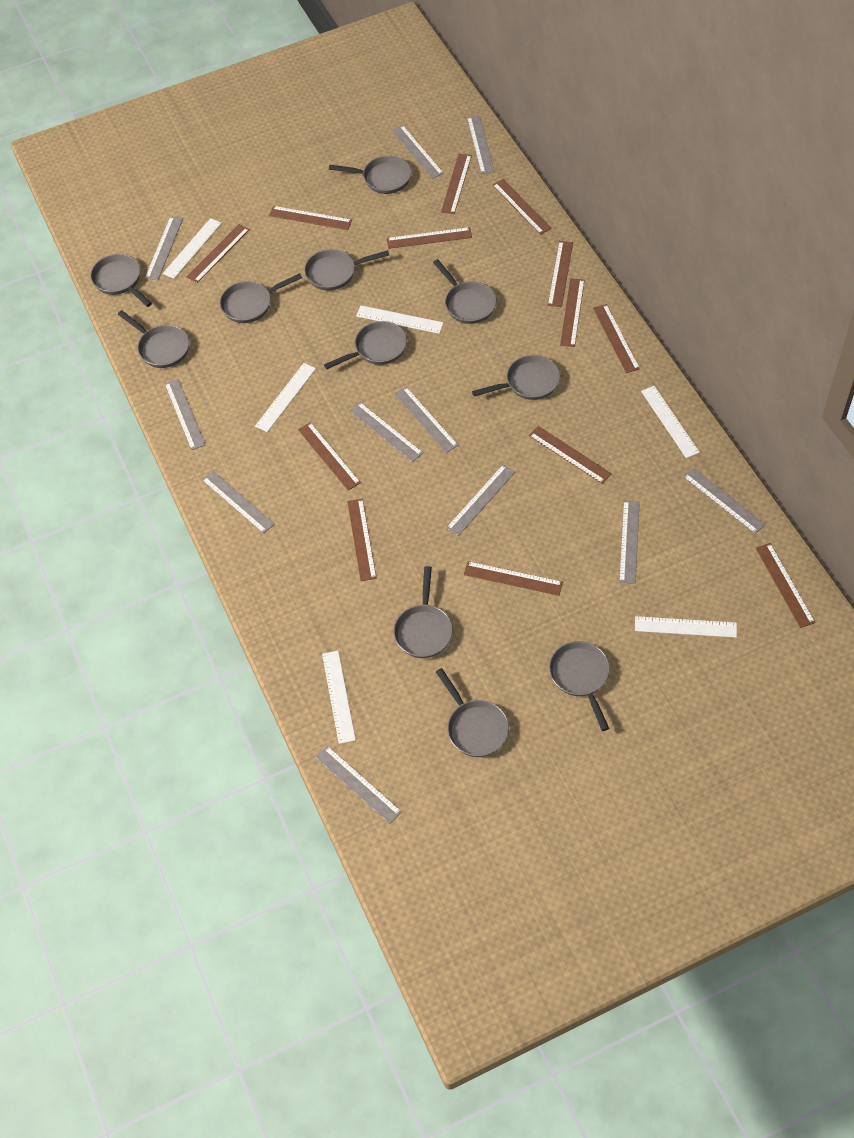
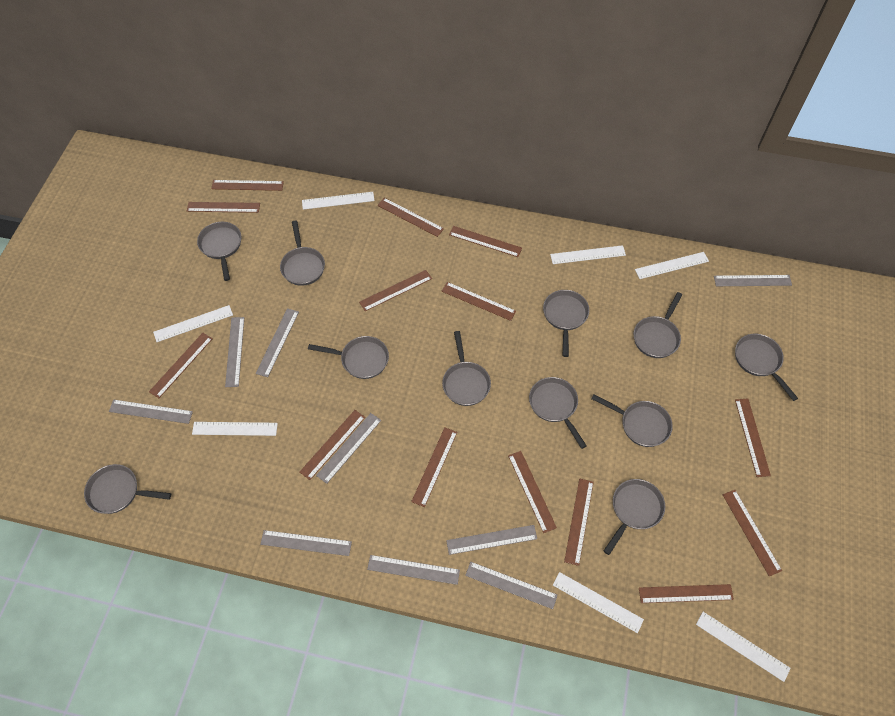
brown ruler: [186,224,250,283] [269,206,352,230] [298,422,361,490] [347,499,377,581] [387,227,472,249] [441,154,472,214] [464,561,563,596] [492,179,552,235] [529,426,612,484] [548,241,573,307] [560,278,585,347] [593,304,640,373] [756,543,815,628] = 13 -> [149,333,213,398] [187,202,260,213] [211,180,284,191] [300,410,365,480] [359,270,432,311] [377,198,444,237] [411,427,457,507] [442,282,516,321] [449,226,522,257] [508,451,557,533] [564,479,594,566] [639,584,734,603] [723,490,782,576] [735,399,771,477] = 14
grey ruler: [145,216,183,280] [164,379,205,450] [201,471,275,534] [315,746,402,824] [349,402,423,462] [392,125,444,179] [394,387,458,453] [446,464,515,536] [467,115,495,174] [619,500,640,584] [683,468,766,534] = 11 -> [109,400,193,424] [225,317,244,387] [256,308,299,377] [260,530,352,556] [316,413,381,484] [367,555,460,585] [446,525,537,555] [465,562,557,609] [714,275,792,286] = 9
white ruler: [163,218,222,279] [255,363,316,432] [322,651,356,744] [356,305,444,334] [635,616,737,638] [641,386,700,458] = 6 -> [153,305,233,342] [192,422,278,436] [302,192,375,210] [550,245,626,264] [553,572,644,633] [635,252,709,279] [696,612,791,682] = 7

